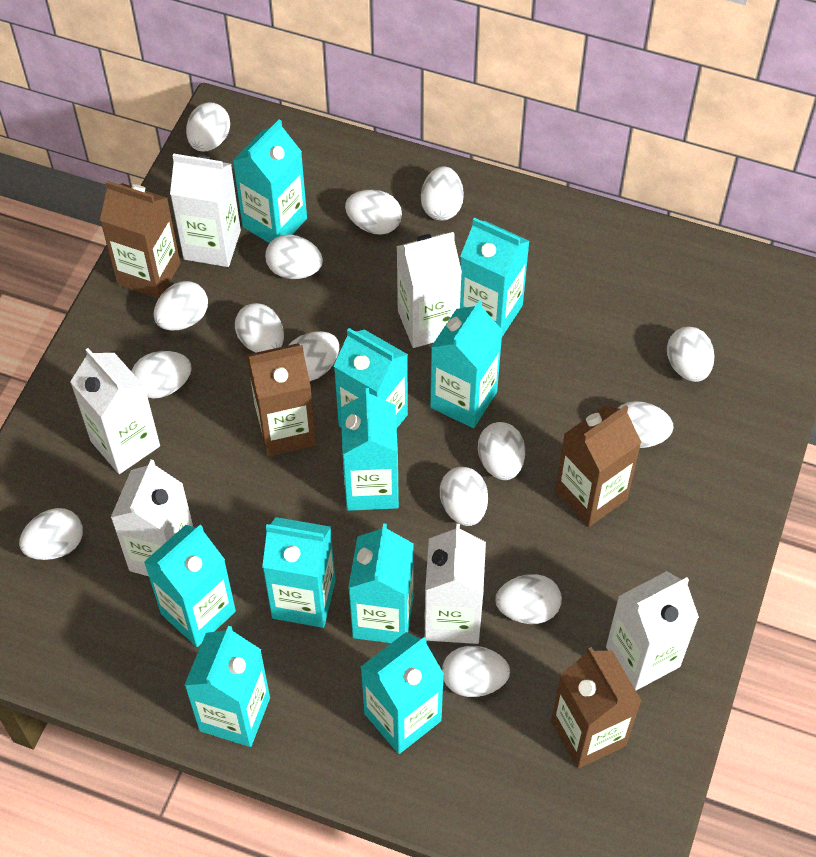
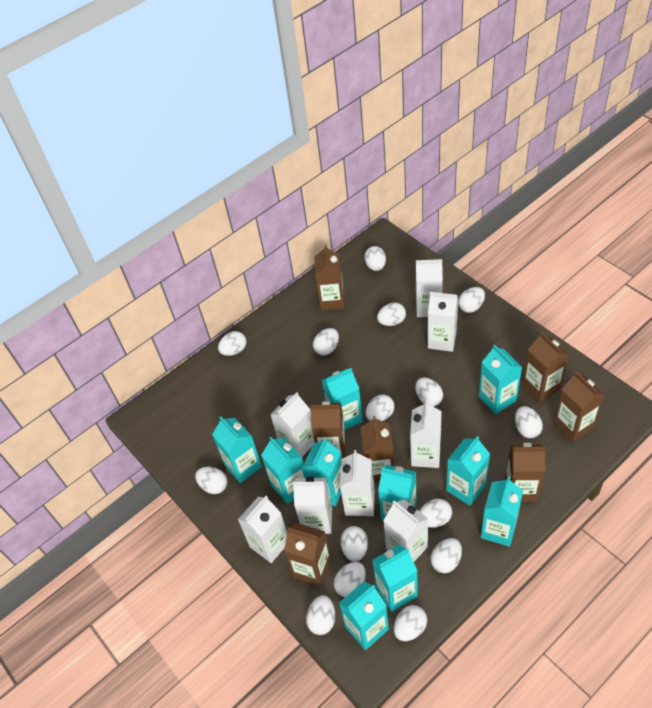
brown carton: [100,181,180,299] [247,343,316,457] [551,647,642,769] [556,405,642,527] = 4 -> [284,523,331,586] [310,401,346,459] [314,245,345,311] [360,416,394,483] [505,443,546,502] [522,332,569,402] [554,371,604,442] = 7
white carton: [70,348,160,474] [110,459,193,576] [170,153,241,267] [396,232,462,348] [425,524,486,644] [606,571,699,690] = 6 -> [238,496,287,563] [270,392,315,457] [293,477,332,534] [340,450,375,516] [383,499,428,562] [410,400,442,468] [416,259,443,317] [428,292,458,352] = 8

